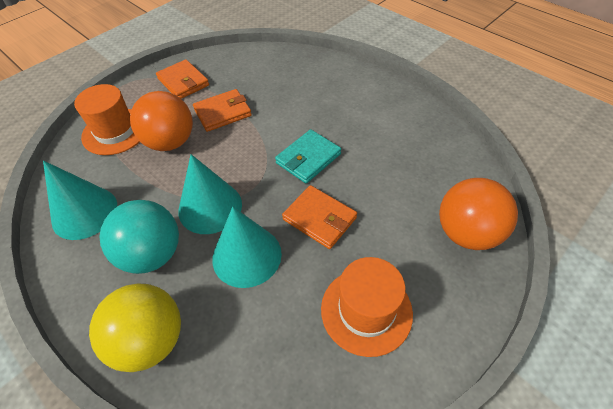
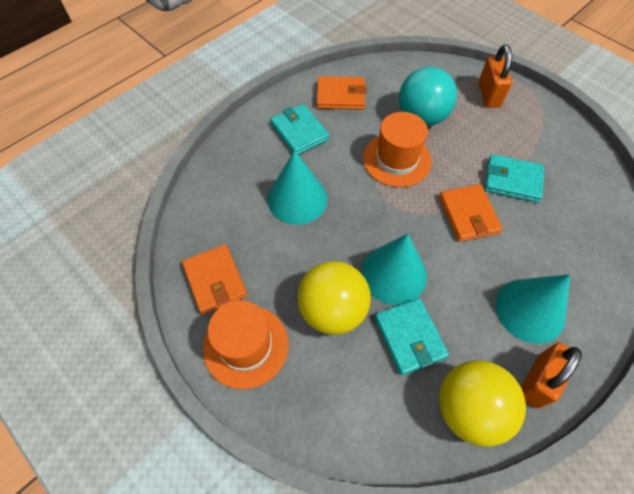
orange ball: [130,91,193,151] [439,178,518,250] = 2 -> none = 0
orange padlock: none = 0 -> [479,44,512,108] [521,343,582,408] = 2
turquoise wallet: [275,129,341,184] = 1 -> [271,104,329,155] [375,298,449,375] [484,154,544,203] = 3
yellow ball: [89,283,181,372] = 1 -> [297,261,371,335] [439,360,526,447] = 2

